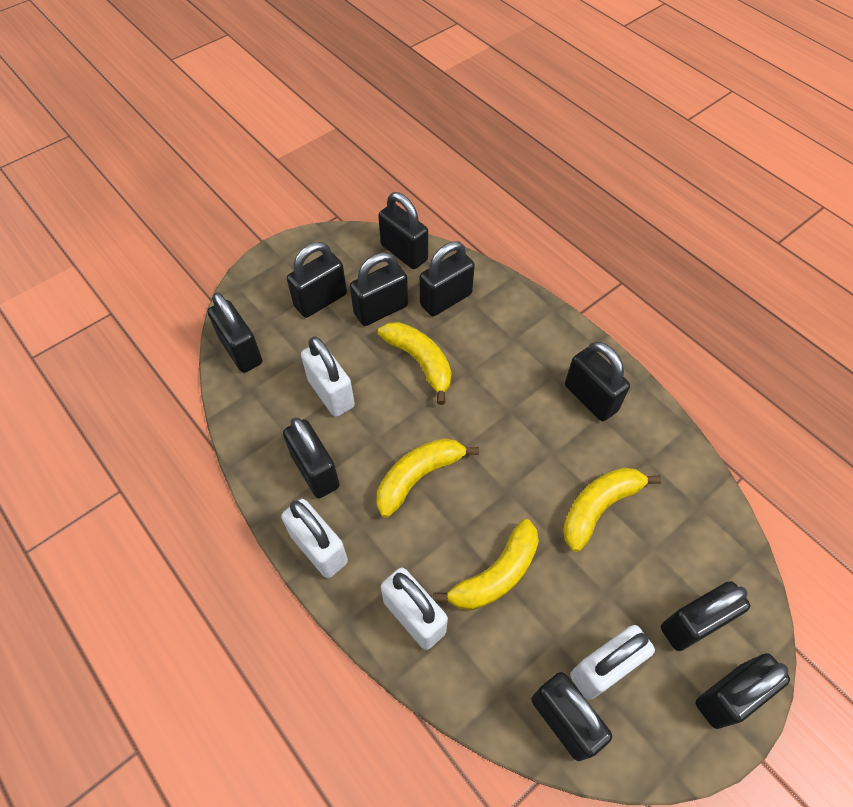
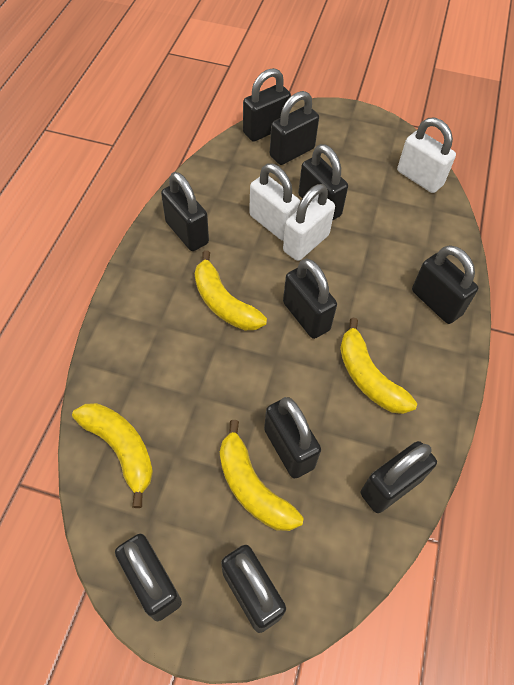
white padlock: [281,499,348,578] [301,336,355,417] [381,568,448,650] [570,625,655,700] = 4 -> [249,163,300,241] [283,184,335,261] [397,117,456,193] = 3

